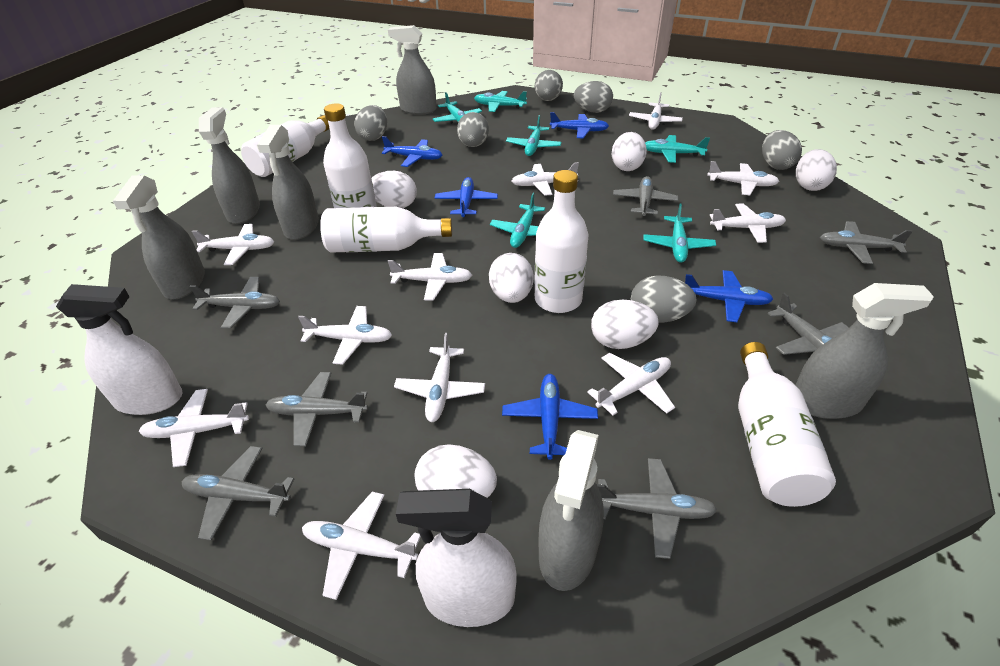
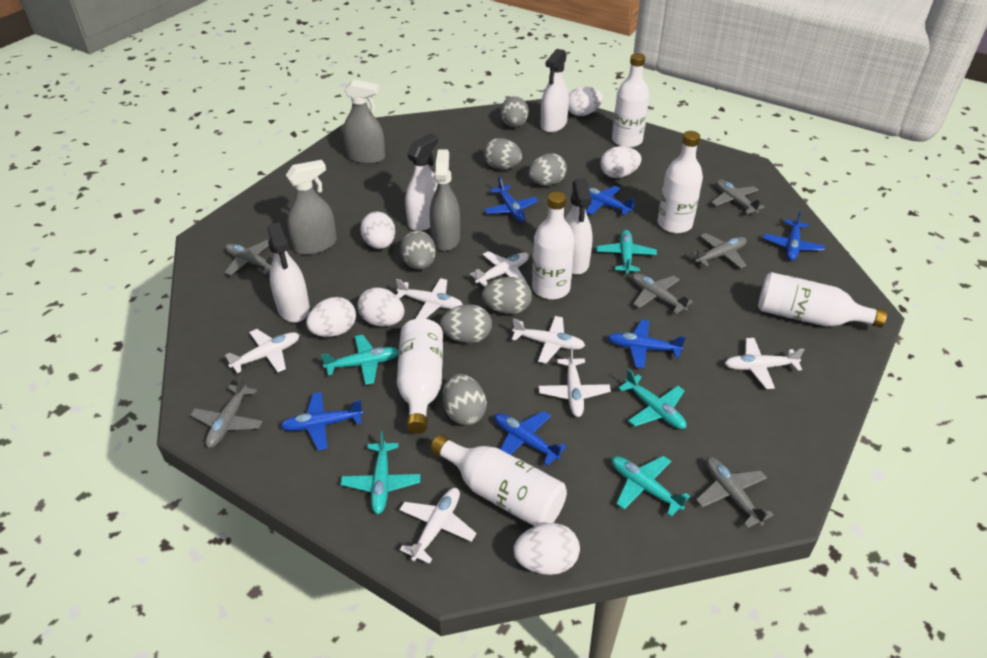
blue plane: [382,136,442,167] [434,177,498,217] [502,374,598,460] [550,112,609,138] [685,270,773,322] = 5 -> [280,392,363,450] [484,176,538,222] [494,411,567,466] [586,186,636,215] [607,320,686,368] [763,211,825,261] = 6
grey egg: [354,105,387,141] [457,112,489,147] [535,70,563,101] [574,81,613,113] [631,276,697,323] [762,130,802,170] = 6 -> [400,231,436,270] [440,305,492,343] [442,374,487,426] [482,277,532,314] [484,138,522,169] [501,96,529,127] [529,153,567,186] = 7
grey plane: [182,446,294,541] [189,277,280,329] [266,372,368,446] [597,458,718,559] [613,176,678,216] [768,293,849,355] [820,221,913,264] = 7 -> [190,375,263,448] [225,240,274,276] [632,273,693,314] [690,233,747,268] [696,457,774,528] [711,179,765,214] = 6
grey spray bottle: [113,176,205,299] [199,107,260,224] [257,125,319,240] [388,25,437,115] [538,430,604,591] [795,283,934,419] = 6 -> [286,160,337,255] [343,79,385,164] [430,150,460,251] = 3
turquoise plane: [433,92,482,124] [474,91,527,112] [490,193,545,248] [506,115,562,156] [643,203,716,263] [645,135,710,163] = 6 -> [321,335,399,385] [340,431,420,514] [596,230,657,273] [611,456,690,517] [618,369,686,429] = 5
white bottle: [241,115,330,177] [320,207,452,253] [323,103,377,208] [534,170,589,313] [738,342,836,507] = 5 -> [397,318,443,434] [431,434,567,526] [532,192,575,299] [612,53,649,148] [658,131,703,234] [758,272,887,328] = 6
white plane: [139,389,249,467] [192,224,275,265] [298,306,392,365] [302,492,421,600] [388,253,472,300] [394,333,485,422] [512,162,579,196] [587,353,675,415] [629,92,683,130] [707,161,779,195] [710,203,786,243] = 11 -> [225,329,299,373] [396,278,463,319] [399,488,476,564] [470,251,529,287] [512,316,585,363] [539,347,611,417] [725,338,804,389] = 7
white spray bottle: [56,284,183,415] [396,489,517,627] = 2 -> [267,222,310,323] [405,133,438,231] [541,49,569,133] [565,178,593,275] = 4

